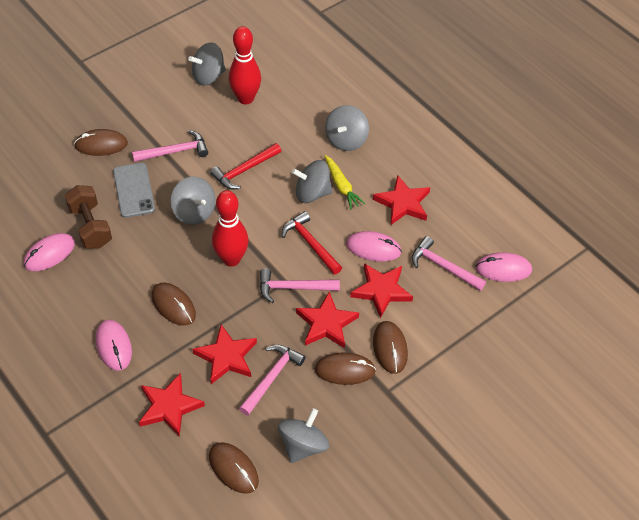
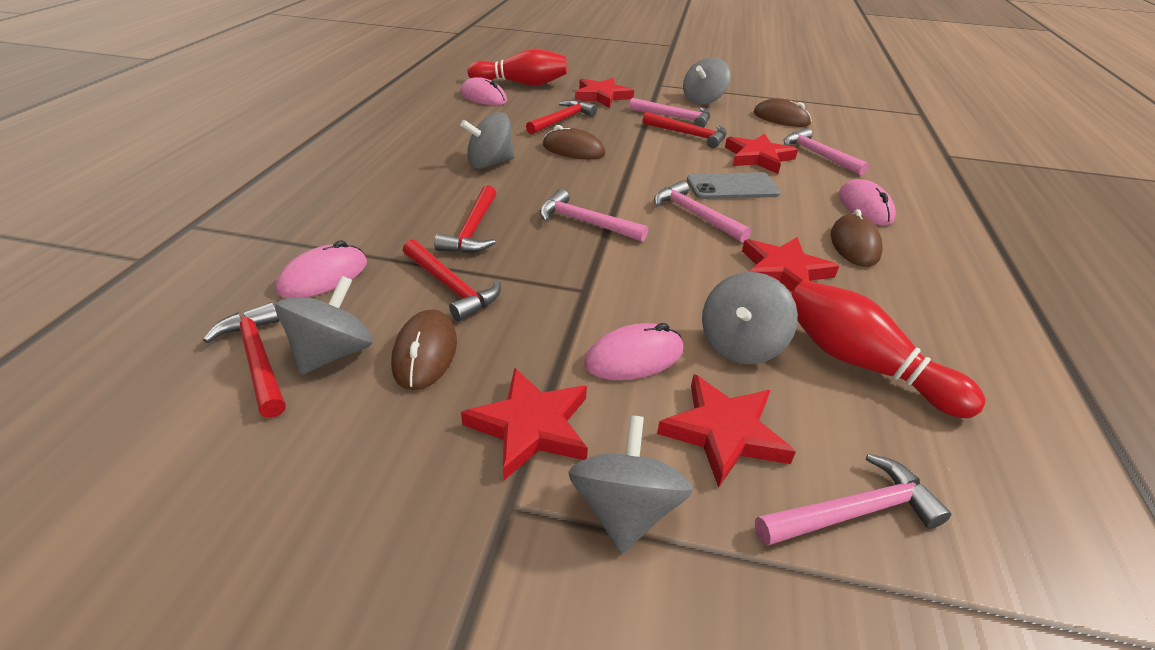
brown dumbbell: [64,185,112,249] = 1 -> none = 0
brown mouse: [74,129,128,156] [151,282,196,326] [209,442,259,494] [315,352,376,385] [373,321,408,374] = 5 -> [391,309,457,390] [543,125,605,159] [754,98,812,127] [831,209,883,267] = 4
pink hammer: [132,130,208,162] [239,345,306,416] [260,268,340,303] [412,236,486,291] = 4 -> [540,189,648,242] [629,98,710,128] [654,181,751,243] [755,454,951,546] [783,128,869,176] = 5
red hammer: [210,143,281,189] [282,211,342,275] = 2 -> [203,302,286,418] [403,240,501,321] [434,185,496,253] [526,100,597,135] [643,112,727,148] = 5
yellow carrot: [325,155,366,210] = 1 -> none = 0

